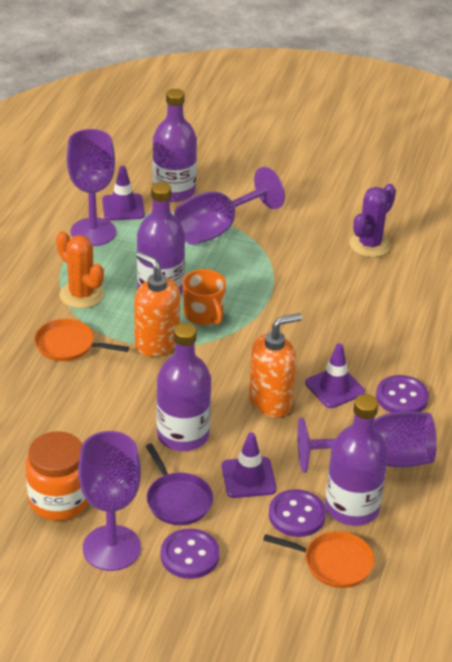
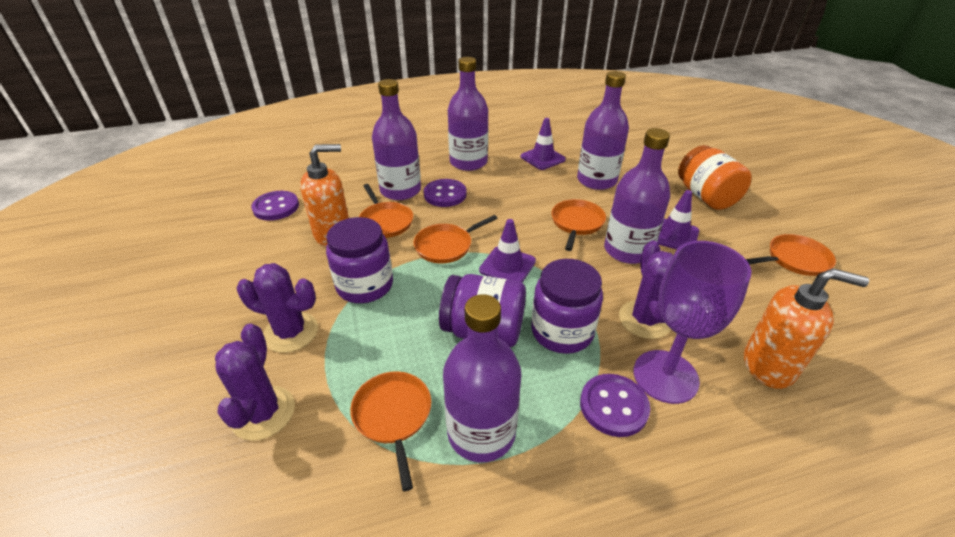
orange cactus: [56,231,104,309] = 1 -> none = 0
orange mug: [183,269,226,325] = 1 -> none = 0
orange pan: [34,319,129,361] [263,531,375,588] = 2 -> [350,372,431,491] [359,184,413,238] [413,215,498,263] [551,199,606,251] [746,234,836,276] = 5
purple bottle: [137,182,185,295] [152,89,197,202] [157,323,211,451] [325,394,388,526] = 4 -> [372,79,421,200] [443,294,521,462] [448,57,488,171] [577,71,629,190] [604,128,670,264] = 5
purple cactus: [349,184,396,257] = 1 -> [215,324,295,441] [237,263,318,353] [619,241,674,339] = 3
purple goblet: [67,129,116,246] [78,431,141,571] [174,167,285,245] [297,411,437,473] = 4 -> [633,241,752,404] = 1
purple jar: none = 0 -> [326,217,393,303] [439,274,526,347] [531,259,603,354] = 3
purple pan: [146,443,213,525] = 1 -> none = 0

